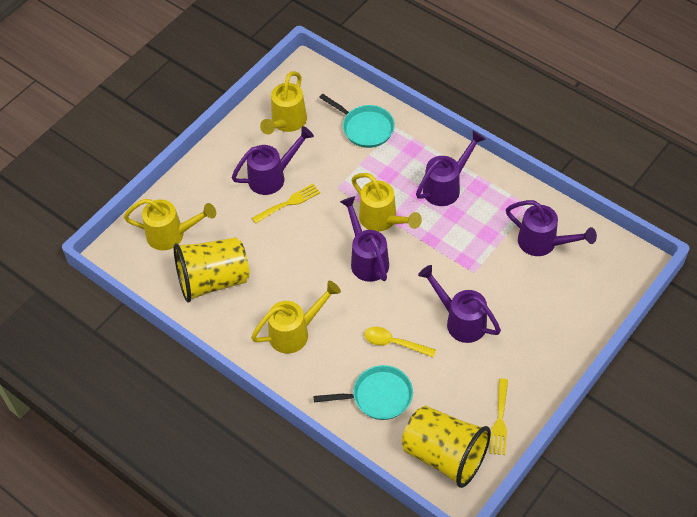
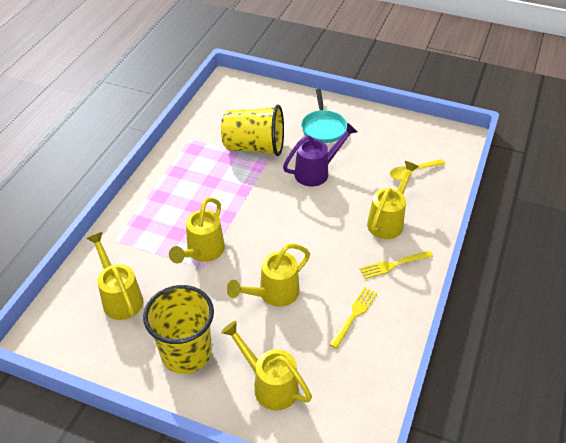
purple watering can: [232,126,314,195] [340,196,389,282] [416,131,486,206] [418,265,501,343] [506,200,597,256] = 5 -> [283,122,358,187] = 1
turquoise pan: [313,365,413,420] [319,94,395,148] = 2 -> [301,89,347,143] = 1
yellow watering can: [124,199,216,250] [251,281,341,354] [260,71,307,134] [352,173,422,232] = 4 -> [86,232,143,320] [169,197,225,263] [221,321,312,411] [226,244,310,307] [367,161,419,239] = 5

